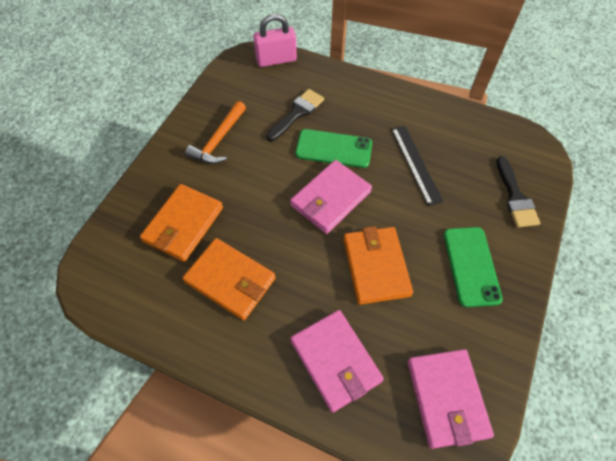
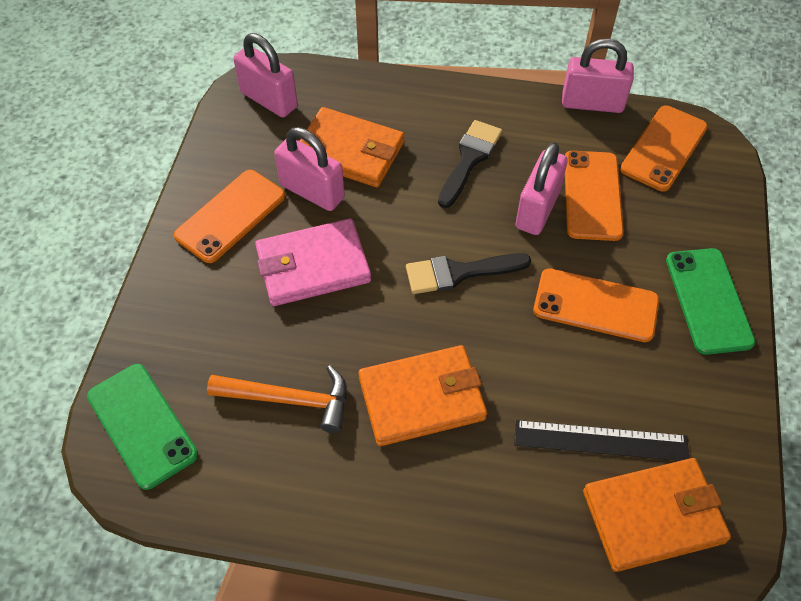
orange phone: none = 0 -> [174,170,285,263] [533,268,659,342] [565,151,624,241] [620,106,708,191] = 4
pink padlock: [253,14,297,67] = 1 -> [233,33,298,117] [274,127,345,211] [516,142,568,235] [562,39,634,113] = 4
pink wallet: [290,160,372,234] [290,310,384,413] [407,349,494,449] = 3 -> [255,219,371,306] = 1

